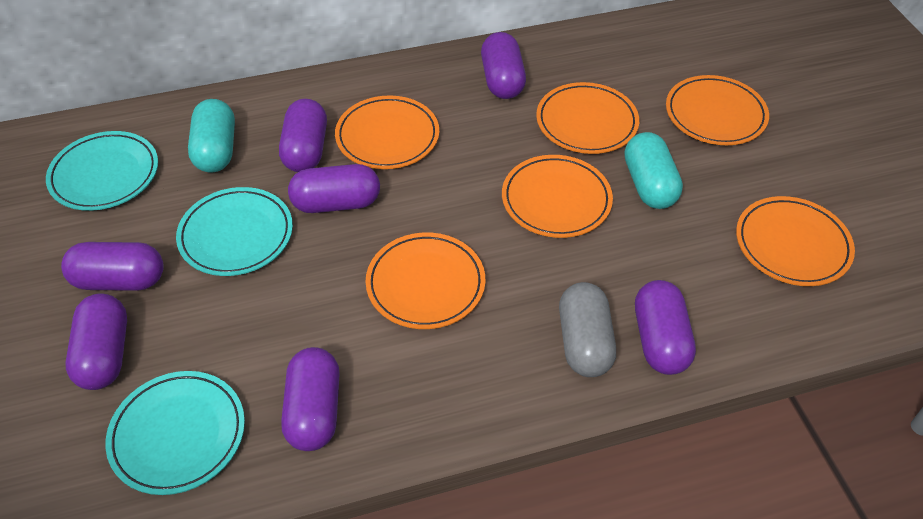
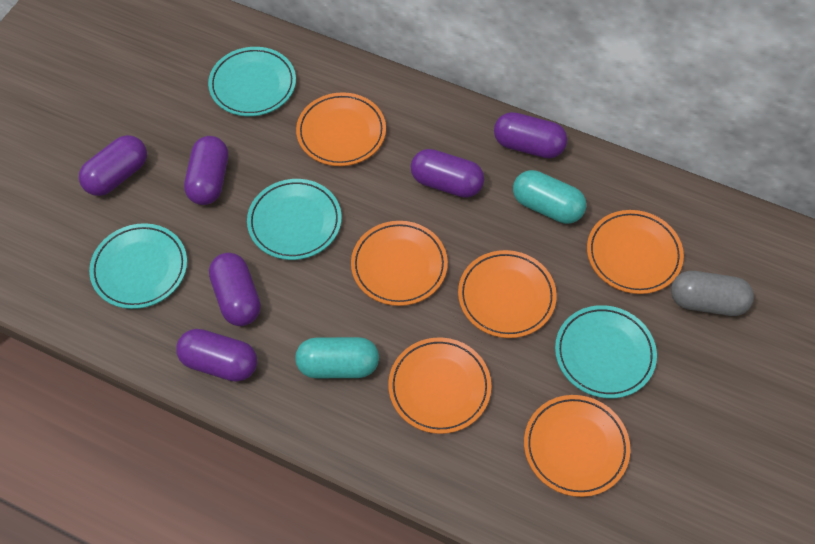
purple capsule: [61,242,164,291] [65,293,127,390] [279,99,327,172] [281,347,340,451] [288,164,380,213] [481,32,526,99] [635,280,696,375] = 7 -> [79,135,147,196] [176,329,257,382] [184,136,228,205] [209,253,261,326] [411,149,484,198] [494,112,567,158] = 6
turquoise plate: [46,131,158,211] [105,371,245,495] [176,187,293,276] = 3 -> [89,223,187,309] [208,47,296,116] [247,179,342,260] [555,305,657,398] = 4

